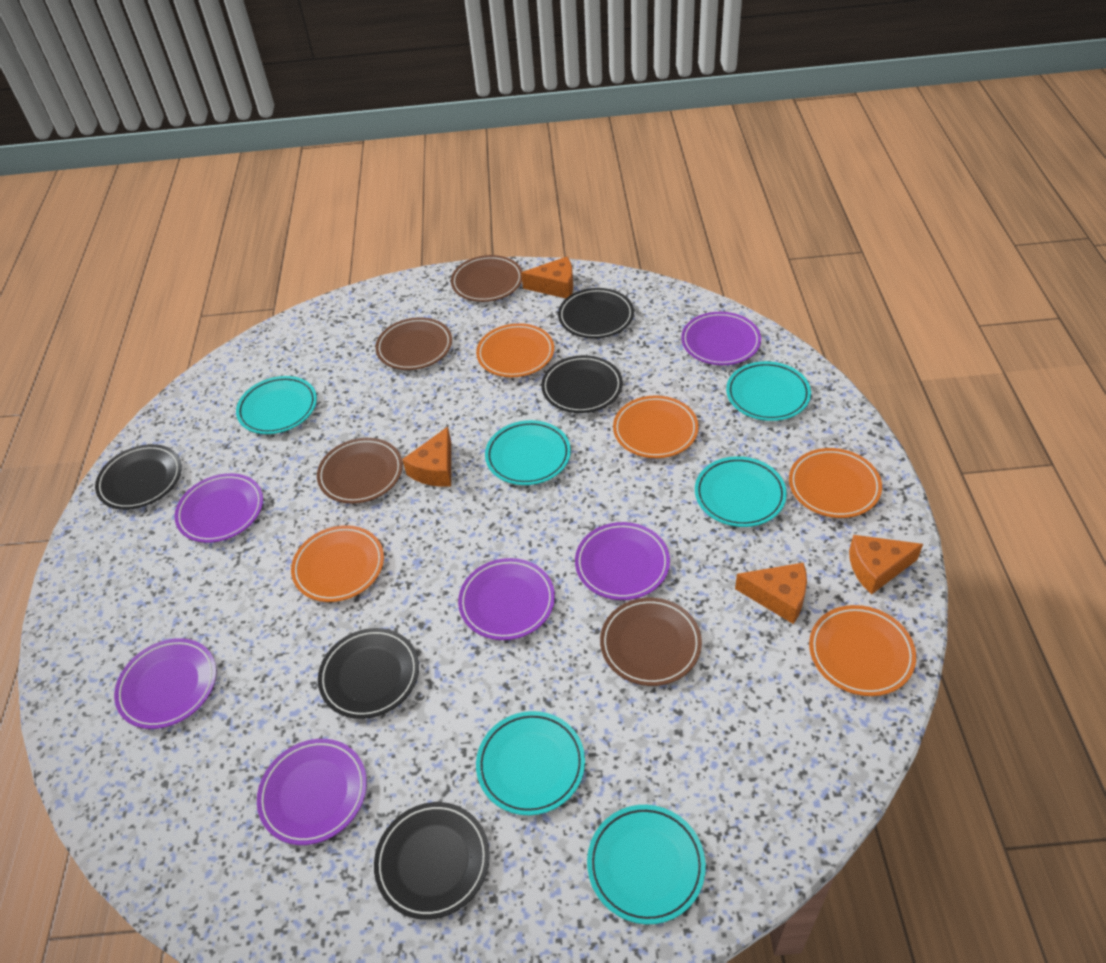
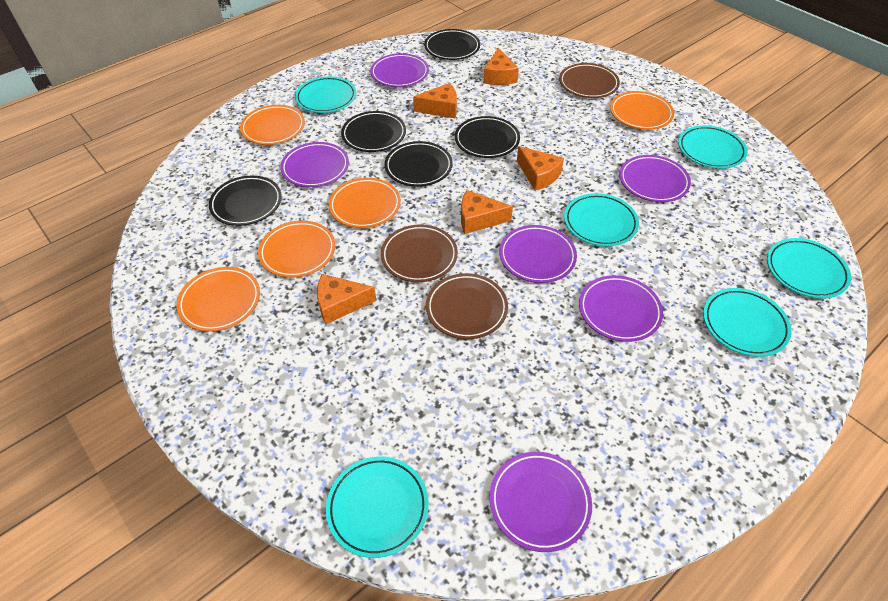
brown plate: [317,438,403,504] [375,317,452,370] [451,255,522,302] [600,598,702,686] = 4 -> [381,224,458,282] [426,273,508,339] [559,63,620,98] = 3
orange cheese: [402,427,451,487] [521,257,573,298] [735,563,807,624] [849,535,923,595] = 4 -> [317,274,376,324] [413,83,457,118] [461,190,513,234] [483,48,519,85] [517,146,564,191] = 5

